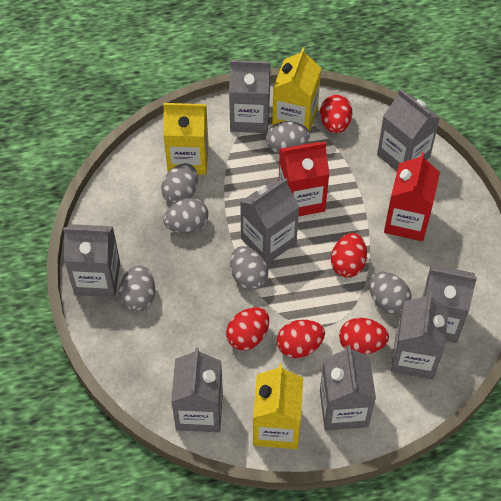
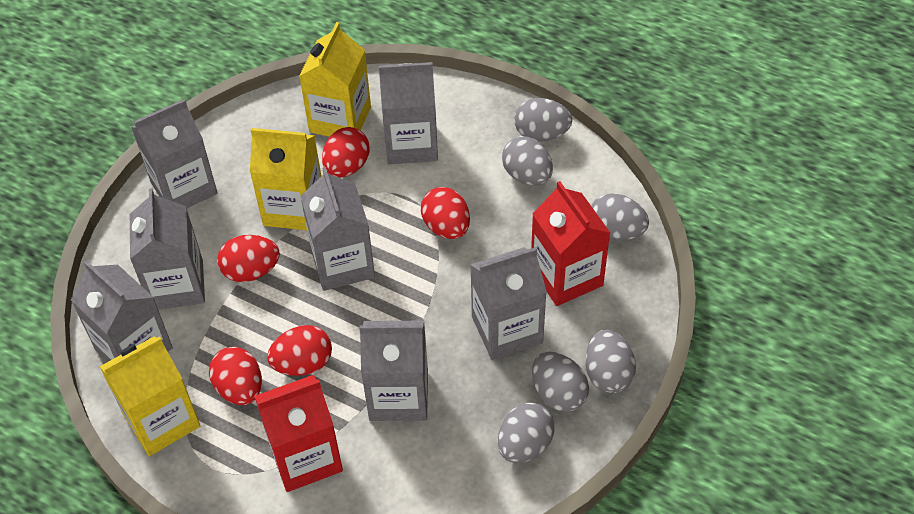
grey carton: [63,224,120,297] [171,348,223,432] [229,60,270,133] [240,178,299,264] [320,345,376,430] [377,89,440,171] [391,292,449,379] [422,264,477,343] = 8 -> [71,260,173,362] [130,189,205,310] [131,99,217,208] [301,167,375,291] [359,321,428,421] [379,62,438,164] [470,247,547,360] = 7

